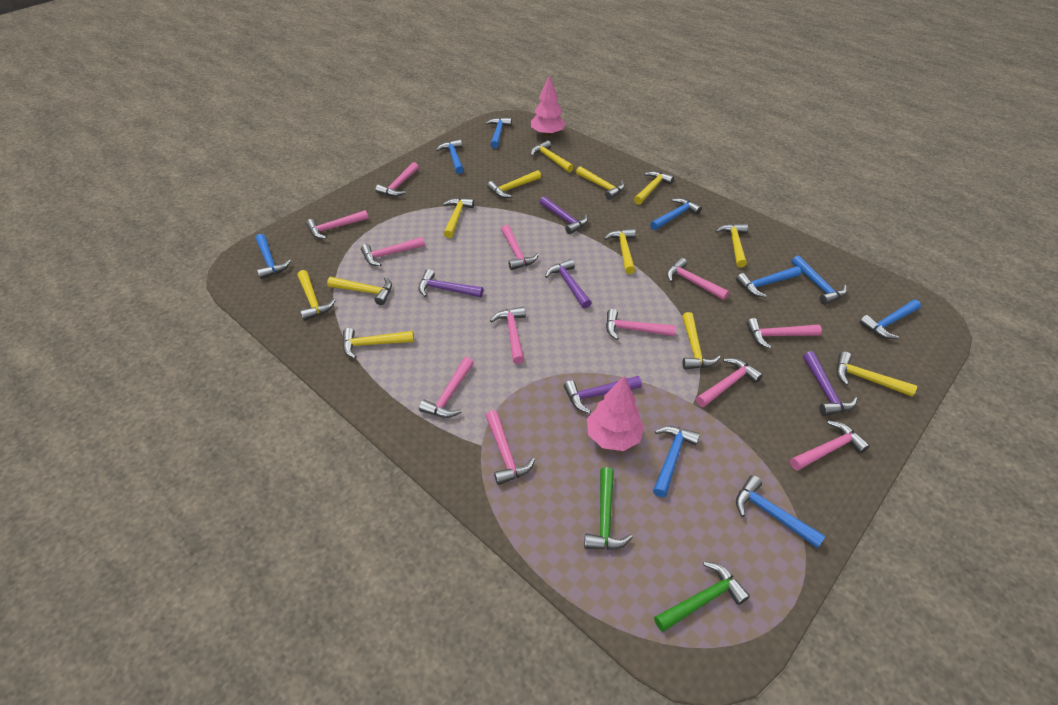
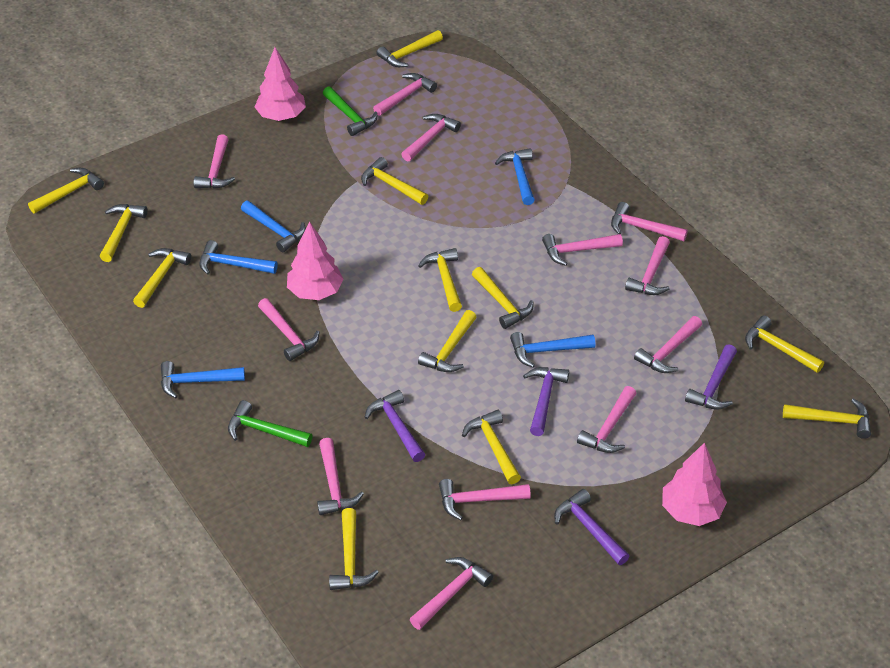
blue hammer: [256,234,291,279] [436,139,464,174] [485,117,512,149] [650,198,702,230] [653,426,700,497] [736,266,801,298] [736,475,825,548] [791,256,847,305] [859,300,921,339] = 9 -> [161,361,245,398] [199,240,278,275] [241,201,306,252] [495,148,535,205] [510,332,595,367] = 5
pink tree: [531,76,566,136] [587,376,645,451] = 2 -> [255,47,306,121] [287,222,344,300] [662,443,727,526] = 3
purple hammer: [418,269,483,298] [539,196,588,234] [545,259,591,309] [564,376,642,413] [803,351,857,416] = 5 -> [364,390,426,462] [523,367,569,436] [554,489,630,565] [685,344,737,409] = 4

